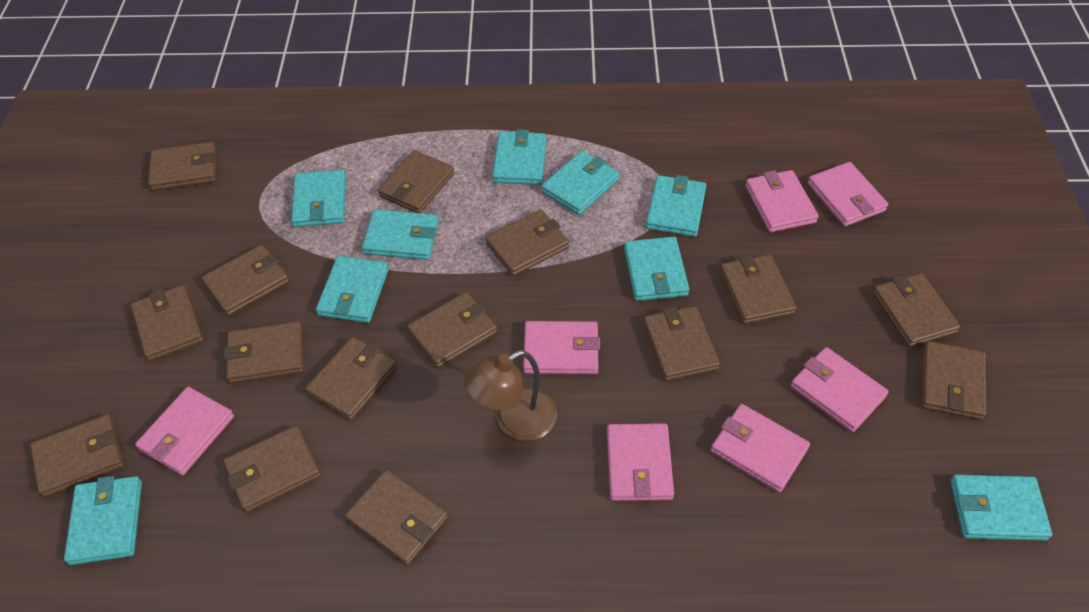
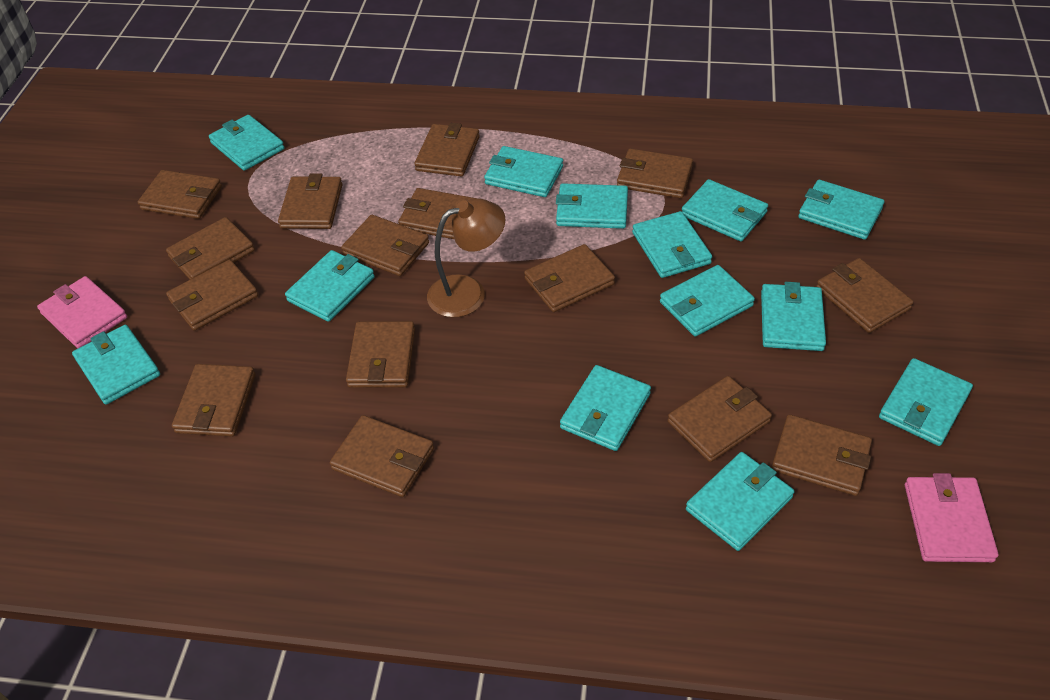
pink wallet: [135,387,234,475] [523,321,600,374] [607,423,674,501] [711,404,810,492] [745,170,819,232] [790,347,889,432] [808,162,888,226] = 7 -> [37,276,127,348] [905,473,998,562] = 2
turquoise wallet: [64,476,142,565] [291,170,346,227] [316,256,389,323] [362,209,439,260] [492,129,547,185] [541,151,619,215] [624,237,689,301] [646,175,706,237] [950,475,1052,541] = 9 -> [72,325,160,405] [209,115,284,171] [285,250,375,322] [484,146,563,197] [556,183,628,229] [560,365,651,451] [632,211,712,278] [660,265,755,337] [682,179,768,242] [686,452,794,551] [761,282,826,351] [798,180,884,240] [879,358,973,446] = 13

